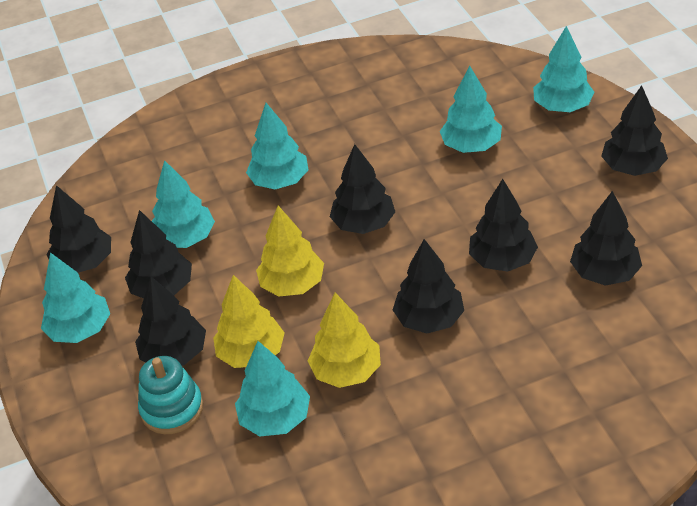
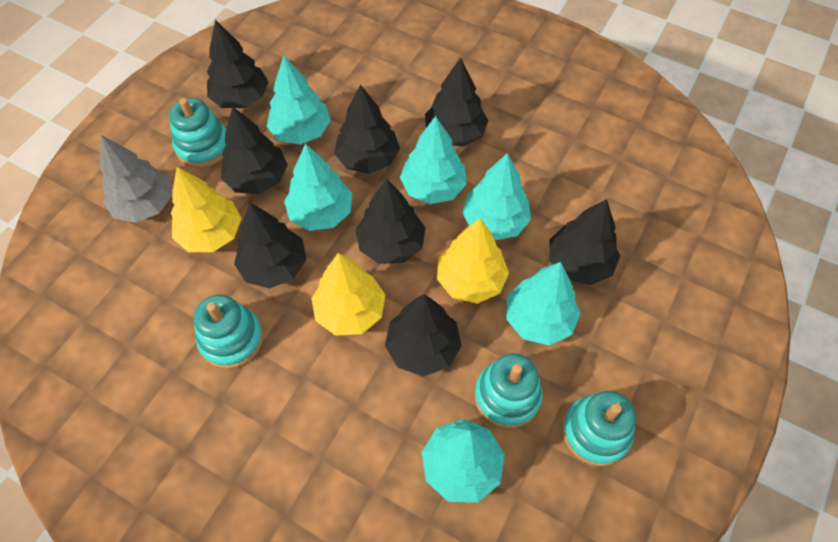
grey tree: none = 0 -> [100,135,172,223] = 1
turquoise stacking toy: [138,356,203,434] = 1 -> [169,98,227,168] [194,295,263,369] [474,354,542,428] [562,391,636,466] = 4

